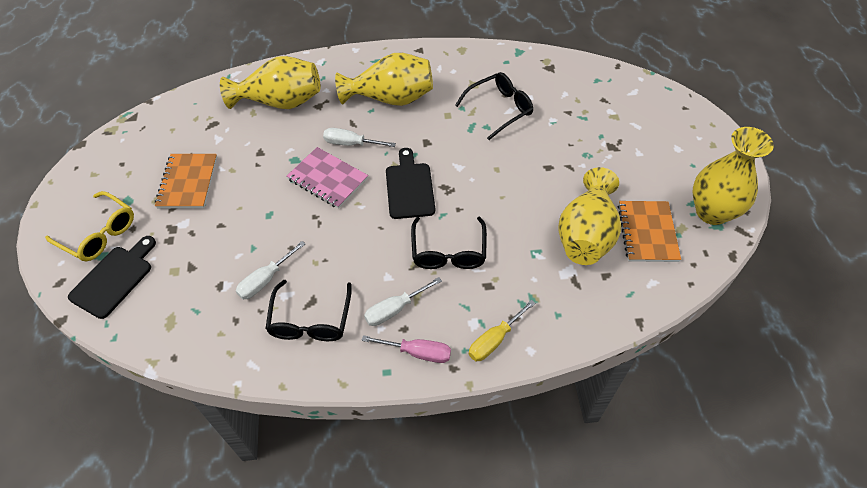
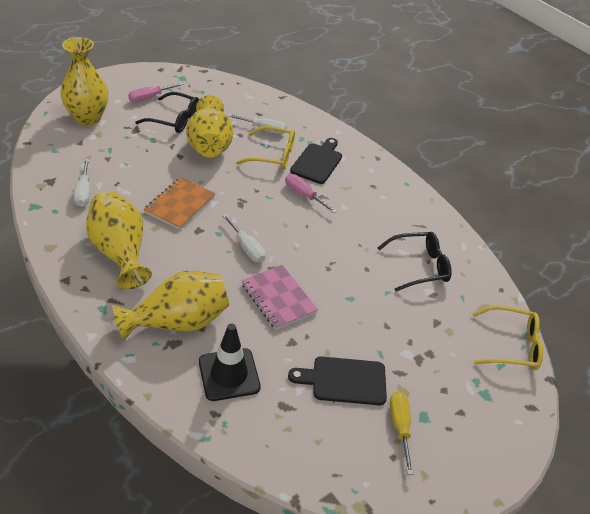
black glasses: [265,280,352,341] [411,217,487,269] [455,72,533,140] = 3 -> [135,92,199,133] [378,232,452,291] = 2
black traffic cone: none = 0 -> [199,323,261,401] = 1
orange notebook: [155,154,217,209] [618,201,681,262] = 2 -> [144,177,215,230] = 1
pink screwdriver: [361,335,451,363] = 1 -> [128,83,184,102] [285,174,337,213] = 2
yellow glasses: [45,191,134,261] = 1 -> [236,126,295,170] [472,306,543,370] = 2

